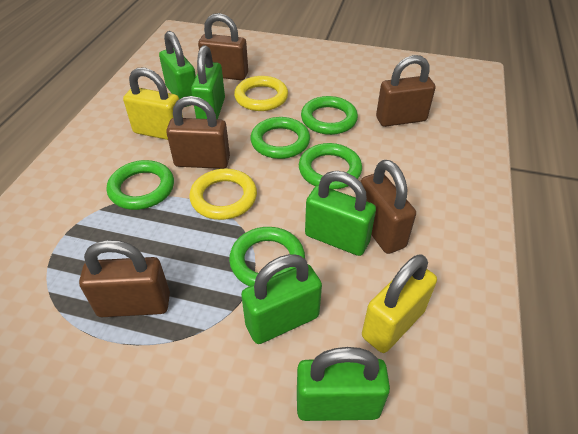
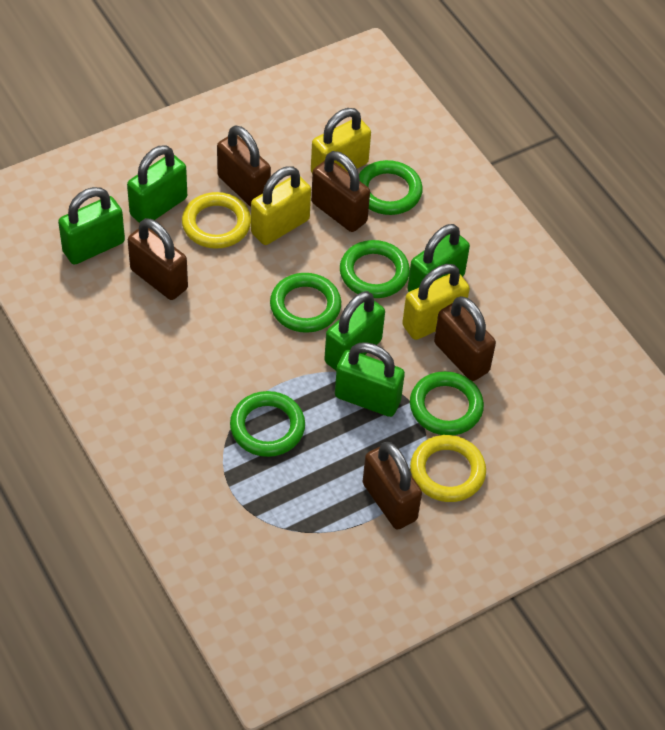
yellow padlock: [123,68,183,140] [362,255,437,353] = 2 -> [251,166,311,245] [311,108,371,174] [402,264,470,340] = 3

